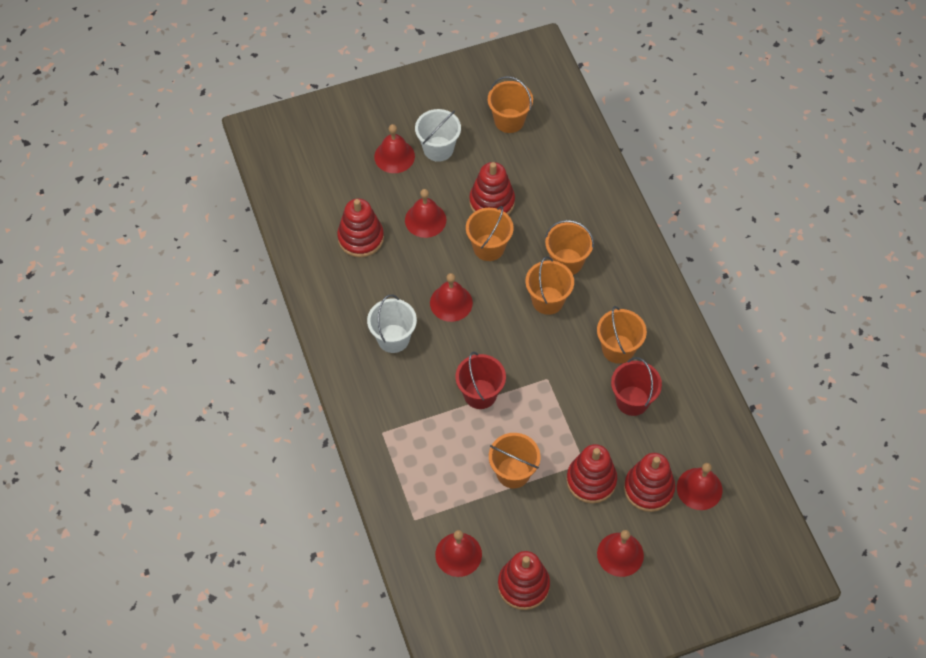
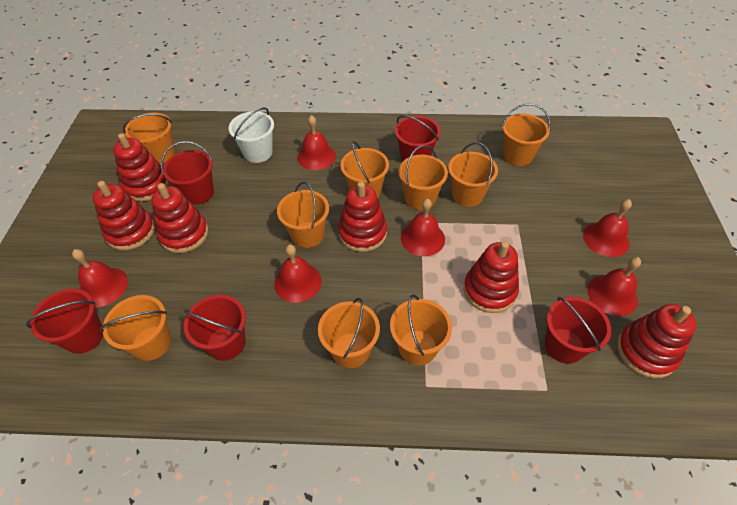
orange bucket: [466,206,514,261] [488,76,533,133] [489,433,541,488] [525,256,574,315] [545,220,594,275] [597,306,647,364] = 6 -> [100,295,171,361] [123,113,175,164] [277,182,329,248] [318,298,380,368] [340,141,389,198] [390,294,452,366] [398,145,448,210] [448,142,498,207] [502,103,551,166] = 9
red bucket: [456,352,506,409] [611,357,662,416] = 2 -> [26,289,103,354] [161,141,214,205] [184,295,246,361] [395,115,441,162] [545,297,611,364] = 5
red stacking toy: [337,198,384,258] [469,162,515,215] [498,551,550,610] [566,444,617,504] [624,453,675,512] = 5 -> [93,181,155,250] [113,133,169,201] [151,183,208,253] [338,182,387,252] [464,241,519,313] [617,304,696,378] = 6
white bucket: [367,295,417,353] [415,109,461,162] = 2 -> [229,107,274,163] = 1

